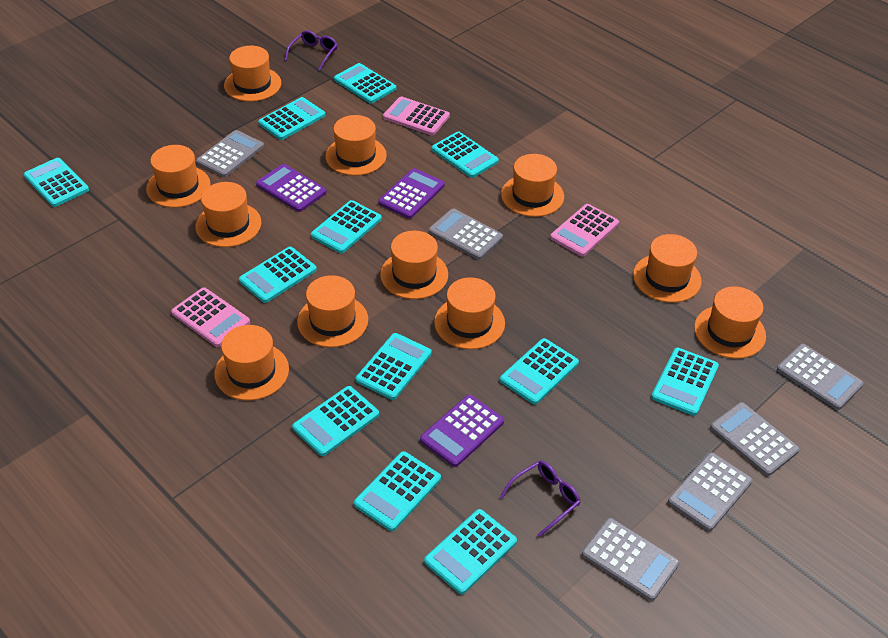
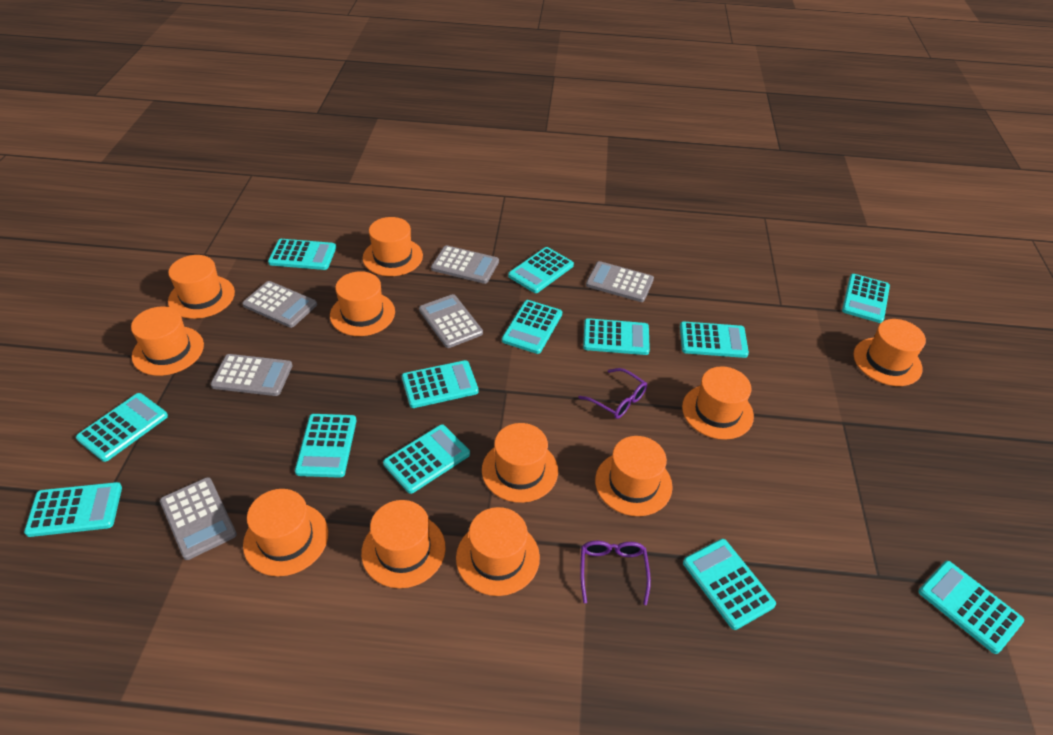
pink calculator: [171,287,250,347] [383,96,450,135] [550,204,619,257] = 3 -> none = 0
purple calculator: [256,164,327,212] [378,168,445,219] [420,395,504,467] = 3 -> none = 0
turquoise calculator: [24,158,89,207] [239,247,317,303] [258,97,325,140] [292,386,379,456] [311,200,382,254] [334,63,396,104] [354,451,441,531] [356,333,432,400] [424,509,517,594] [432,131,499,178] [500,338,579,405] [651,348,719,416] = 12 -> [24,482,122,537] [76,393,168,462] [268,239,336,270] [295,414,357,478] [383,424,470,494] [402,360,479,408] [502,300,562,354] [508,247,574,293] [583,318,650,355] [680,322,749,358] [683,539,776,630] [842,274,890,323] [918,561,1024,654] = 13

